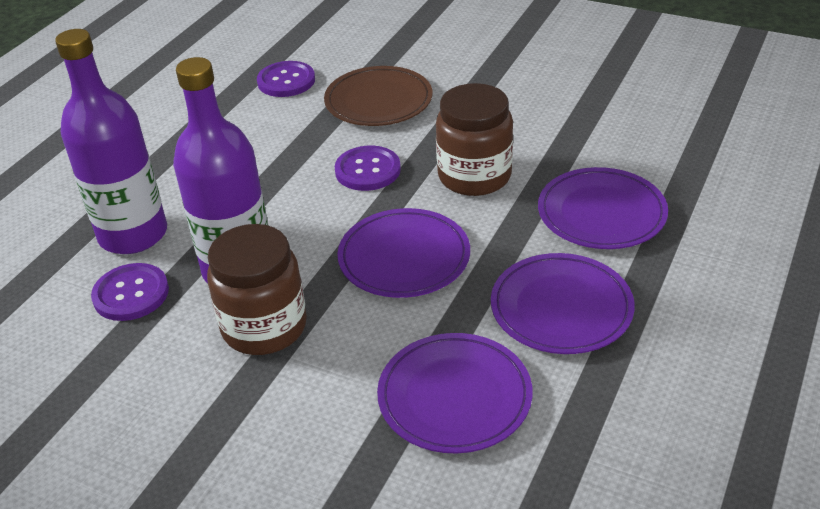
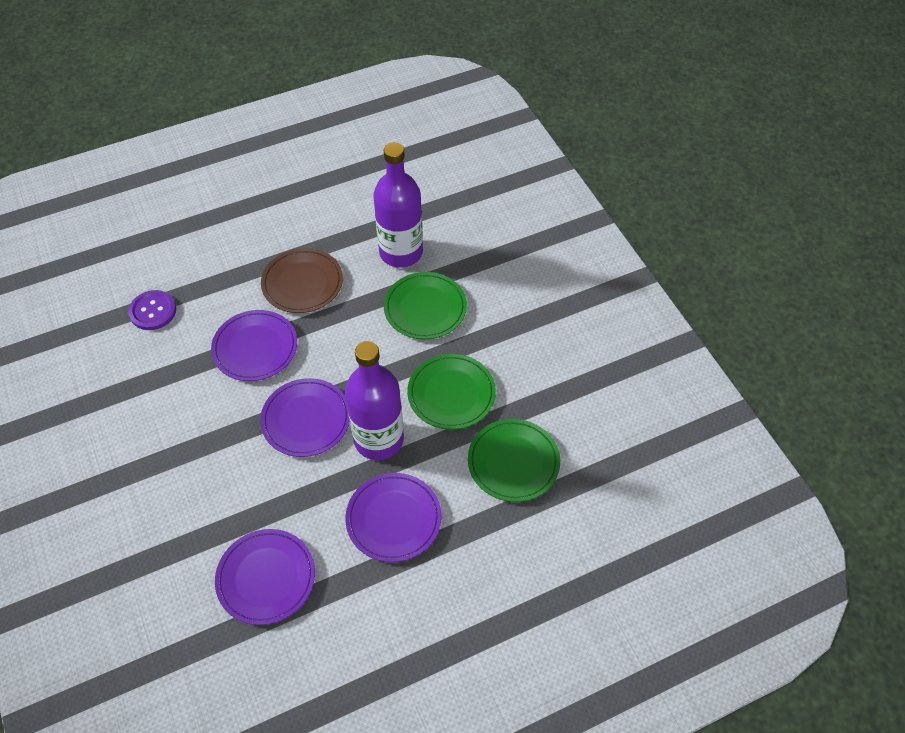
brown jar: [207,224,307,355] [436,83,513,196] = 2 -> none = 0
green plate: none = 0 -> [384,272,467,339] [407,354,496,430] [468,419,560,502] = 3
purple button: [91,263,169,321] [257,61,315,97] [335,146,401,191] = 3 -> [128,290,176,330] = 1

